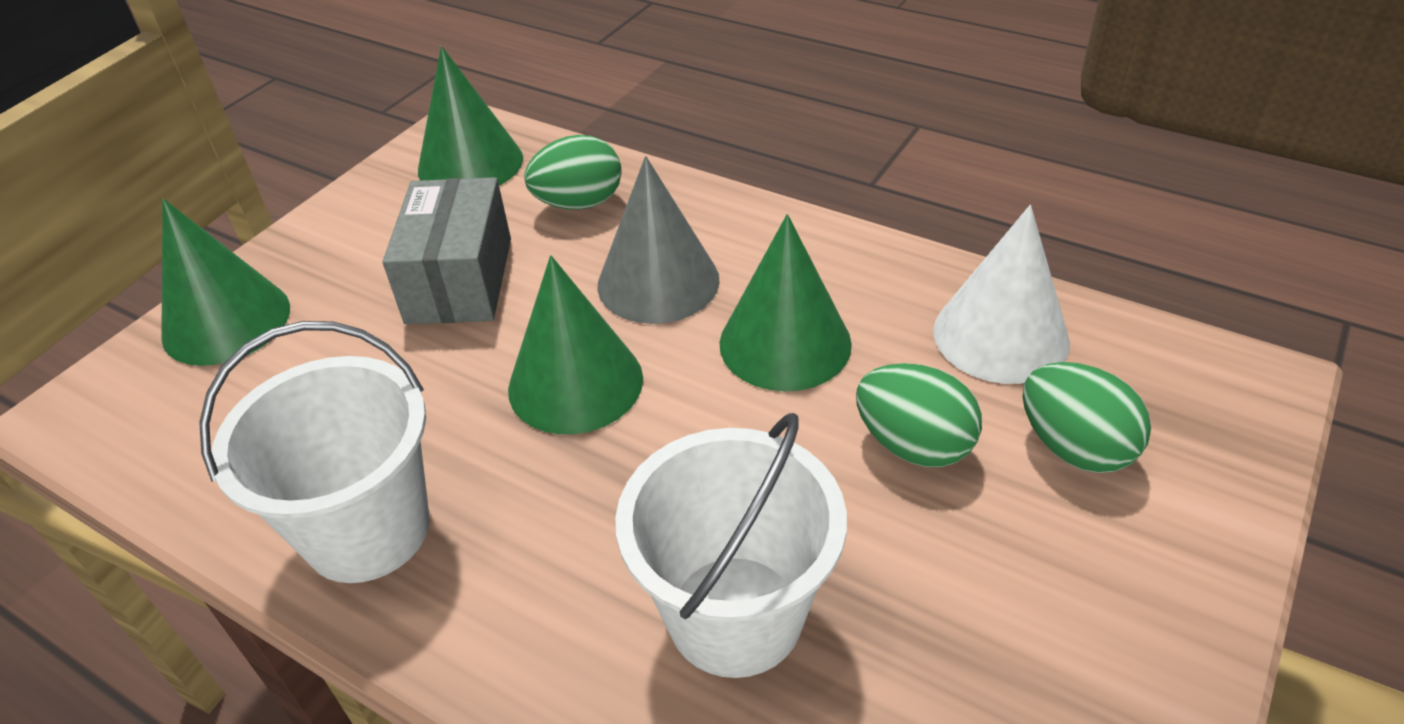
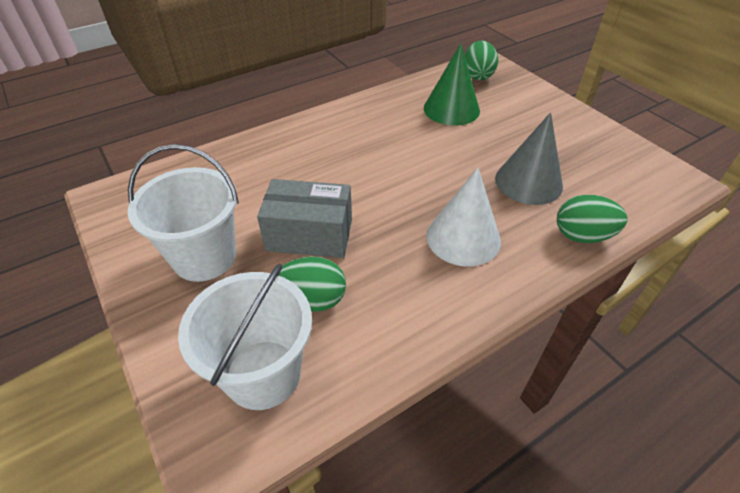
green cone: [161,198,290,366] [418,46,523,186] [508,255,643,434] [719,214,852,391] = 4 -> [424,44,480,126] = 1

